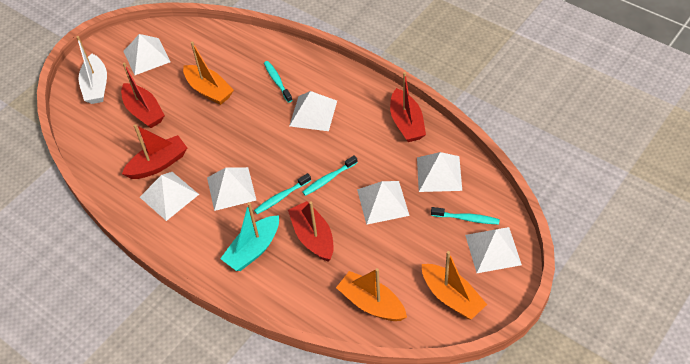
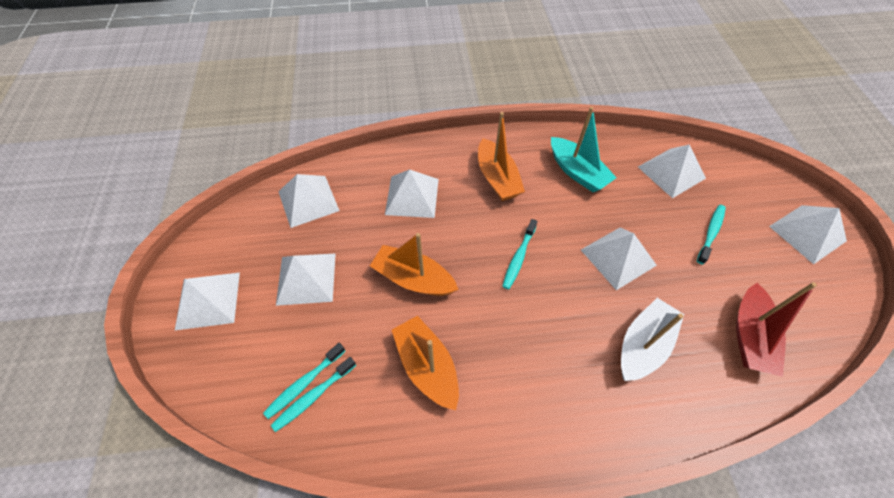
red boat: [121,63,165,128] [122,124,187,179] [288,201,334,261] [390,72,426,142] = 4 -> [736,282,817,377] = 1

